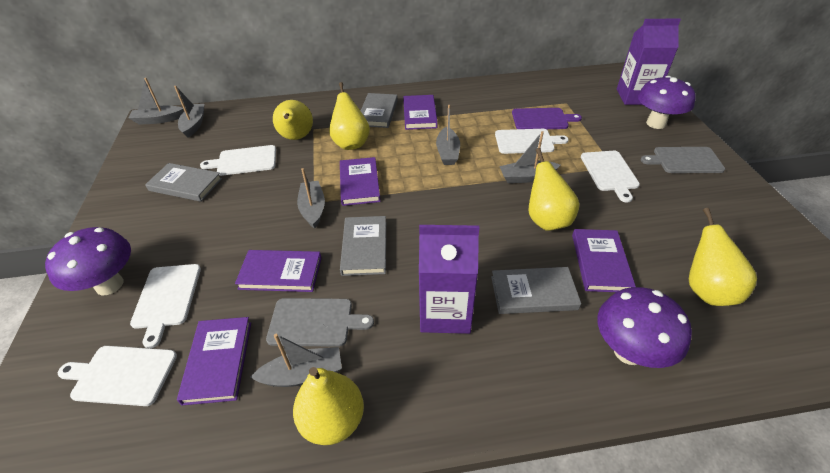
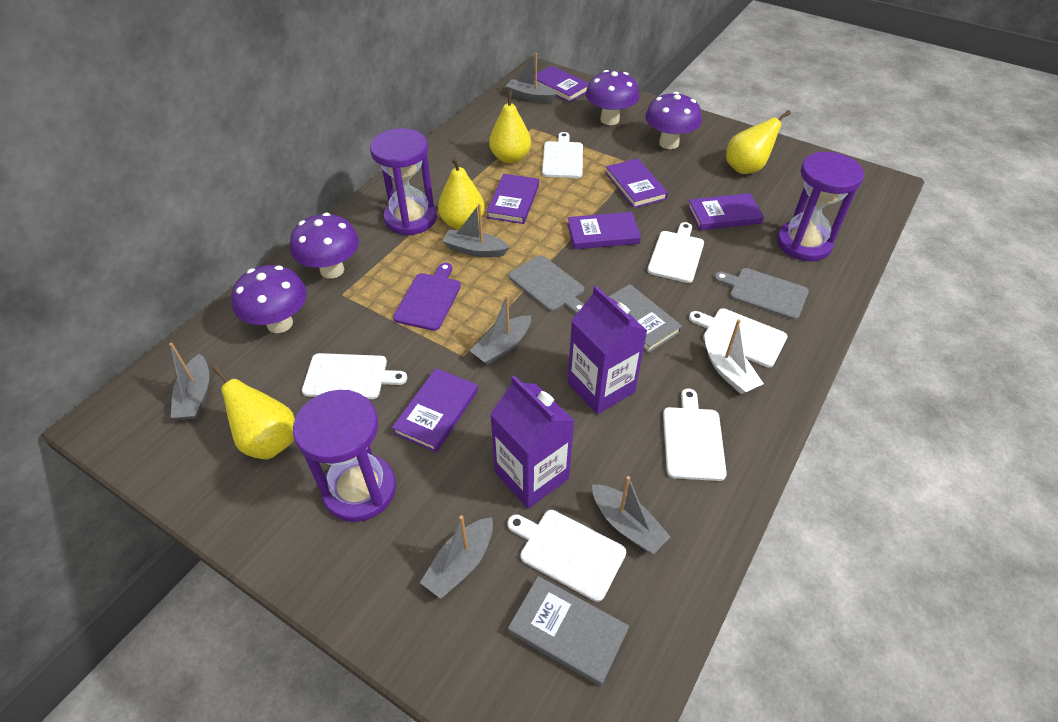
grey book: [145,163,222,202] [340,216,386,276] [361,93,398,128] [491,267,581,314] = 4 -> [508,576,629,686] [608,284,682,353] = 2
purple book: [177,317,251,405] [235,250,321,292] [340,157,380,206] [403,95,438,130] [572,229,636,292] = 5 -> [392,368,478,452] [486,174,539,224] [537,66,589,102] [567,212,641,249] [605,158,668,208] [688,193,764,230] = 6
purple hourglass: none = 0 -> [293,390,396,522] [370,128,437,236] [777,152,864,261] = 3
purple mushroom: [45,227,131,295] [598,287,692,368] [638,76,696,129] = 3 -> [231,265,307,333] [290,213,359,279] [585,70,639,125] [645,92,702,149] = 4
white boat: none = 0 -> [705,319,764,394] = 1
white cutting board: [58,346,177,406] [130,264,201,348] [200,145,276,176] [495,129,569,154] [581,151,640,203] = 5 -> [302,353,407,399] [507,510,626,602] [542,132,583,178] [647,222,704,283] [663,388,727,481] [689,308,788,368] = 6
yellow pear: [273,100,313,140] [293,367,364,445] [329,82,370,150] [528,148,579,231] [689,208,757,306] = 5 -> [213,365,295,459] [438,157,485,230] [489,90,531,163] [726,110,791,174] = 4

